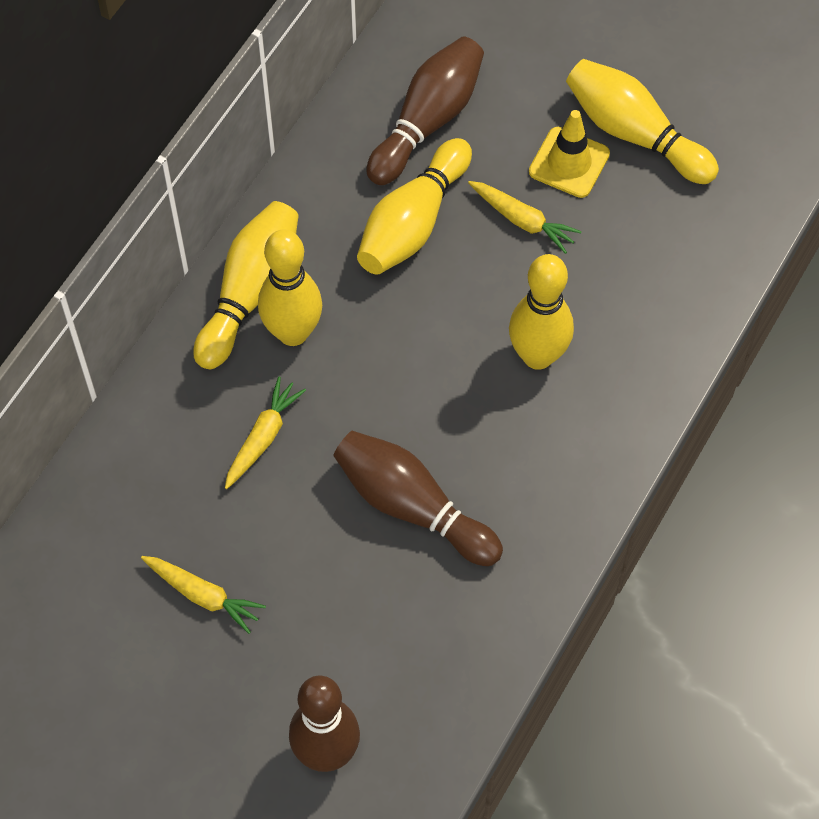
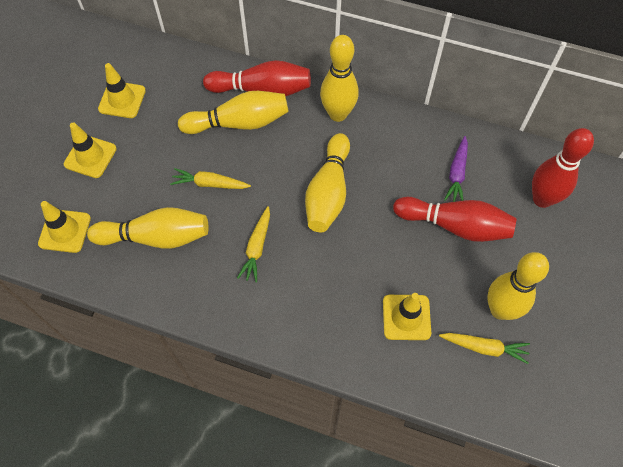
brown bowling pin: [289,676,360,772] [333,431,503,566] [366,36,484,185] = 3 -> none = 0
purple carrot: none = 0 -> [444,136,468,202] = 1
red bowling pin: none = 0 -> [203,60,311,96] [393,197,517,242] [532,128,594,208] = 3
yellow traffic cone: [529,110,610,198] = 1 -> [38,201,91,253] [64,122,117,178] [98,63,146,118] [383,293,431,340] = 4

